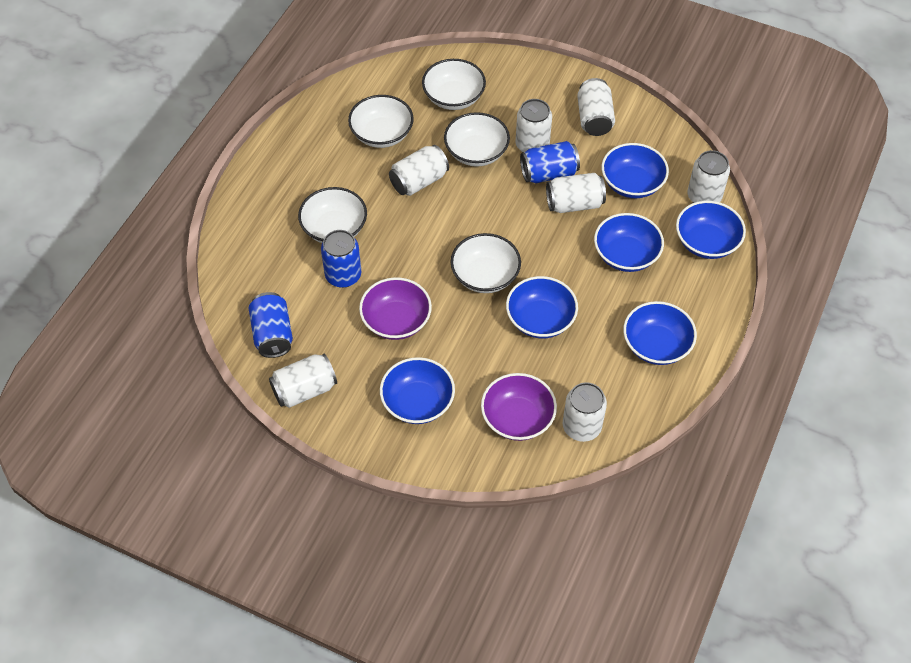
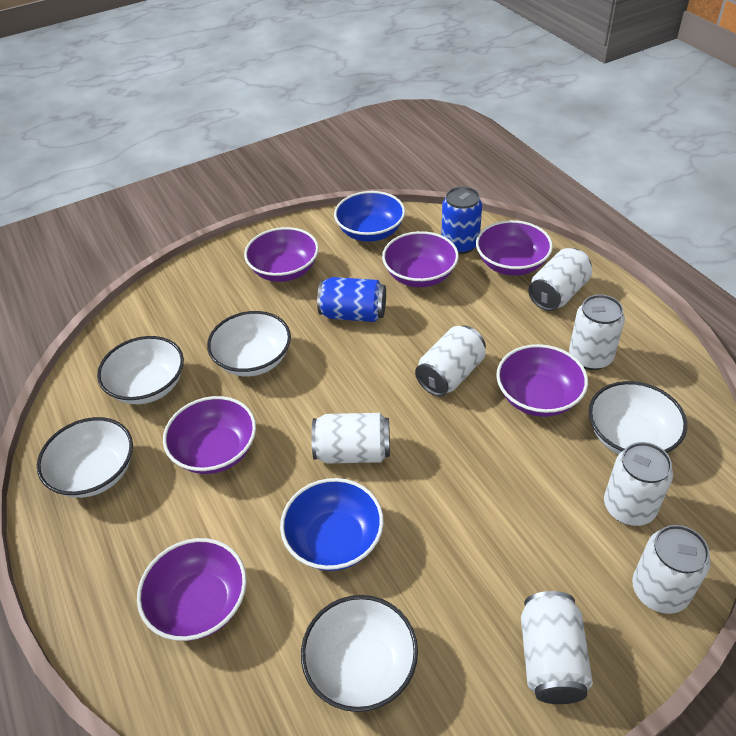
blue bowl: [380,357,455,424] [506,276,578,338] [594,213,664,272] [602,143,669,198] [623,301,697,365] [676,201,746,259] = 6 -> [280,478,384,571] [334,191,405,242] = 2
blue can: [248,292,293,358] [321,230,361,288] [520,141,580,183] = 3 -> [317,277,386,322] [441,187,482,254] = 2
purple bowl: [359,277,432,340] [481,373,557,441] = 2 -> [137,538,247,641] [163,396,256,474] [244,227,319,282] [382,231,459,287] [476,220,553,276] [496,344,588,417] = 6

